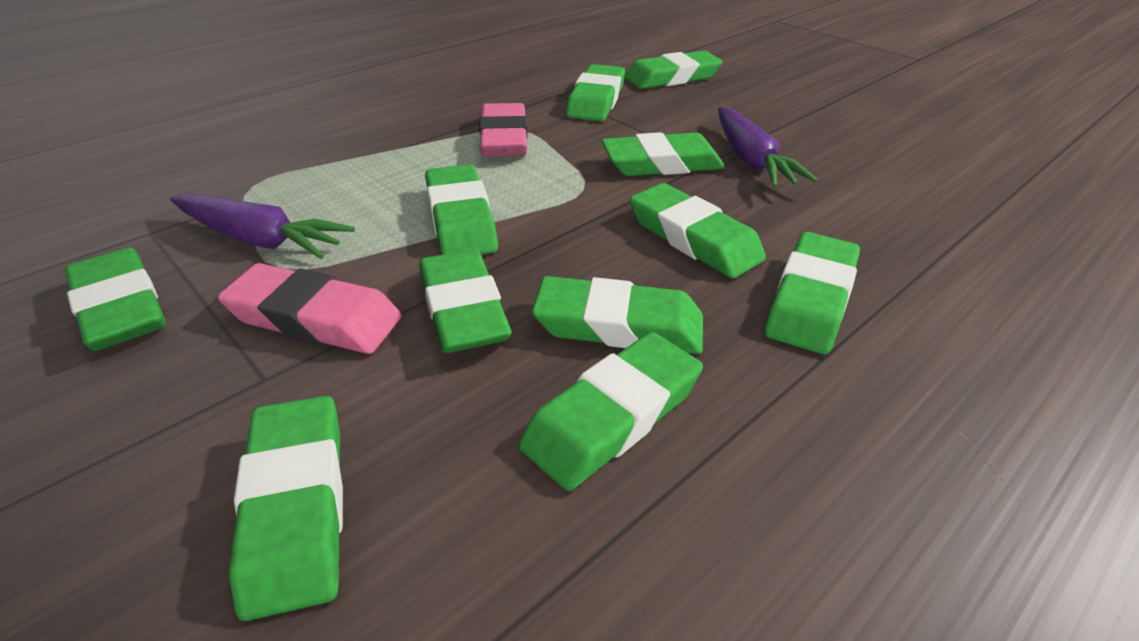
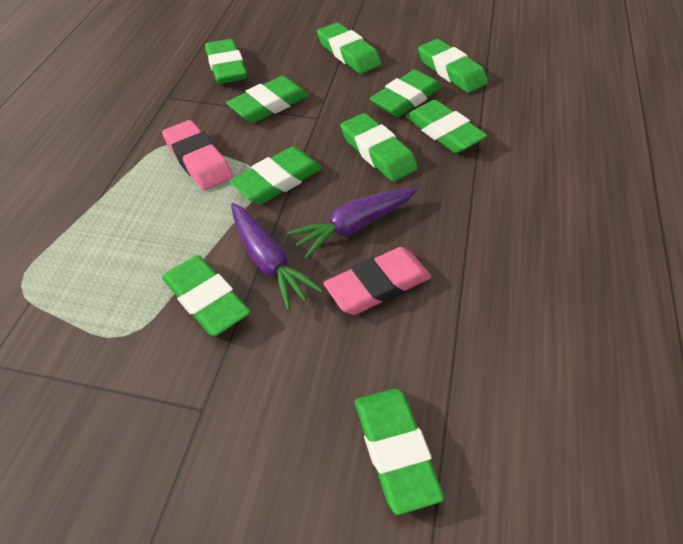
green eraser: [65,247,166,351] [229,396,343,621] [419,249,511,353] [425,164,498,255] [519,332,703,491] [532,276,703,354] [566,64,625,121] [601,132,725,176] [625,51,723,89] [630,183,766,279] [764,232,860,354] = 11 -> [162,255,251,336] [205,39,247,84] [226,76,309,123] [230,146,322,204] [317,22,381,74] [341,113,418,182] [355,389,444,515] [370,70,441,117] [406,100,487,153] [418,39,488,93] = 10

